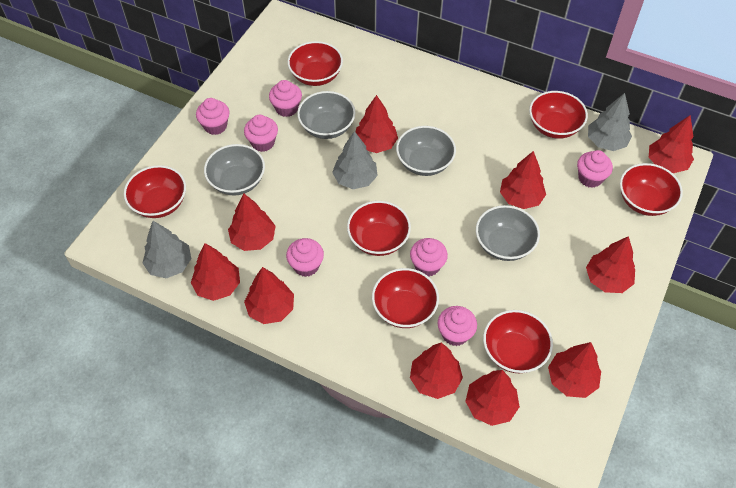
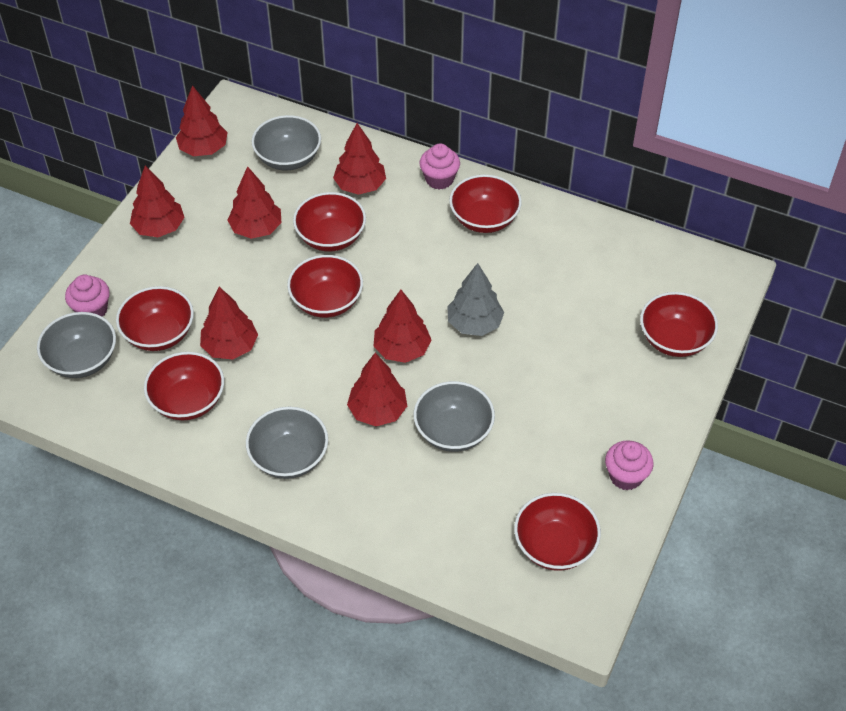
grey tree: [142,221,191,278] [332,131,378,189] [588,93,632,151] = 3 -> [447,263,504,336] = 1
pink cupcake: [196,98,230,135] [244,115,278,152] [269,80,302,117] [286,238,324,277] [410,238,448,276] [438,306,477,346] [577,150,613,188] = 7 -> [65,274,110,317] [419,144,460,189] [605,440,654,491] = 3
red tree: [191,243,240,301] [228,194,276,251] [244,267,294,324] [356,95,398,153] [410,342,463,399] [465,370,520,426] [500,151,546,209] [548,342,601,398] [586,236,635,293] [649,115,694,173] = 10 -> [130,165,185,237] [176,85,228,156] [200,287,258,359] [227,166,281,239] [333,123,386,195] [347,353,407,426] [374,290,431,363] = 7

